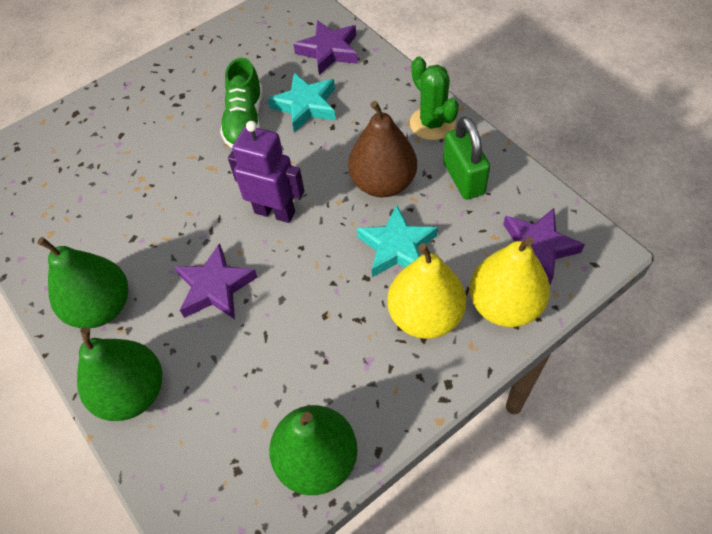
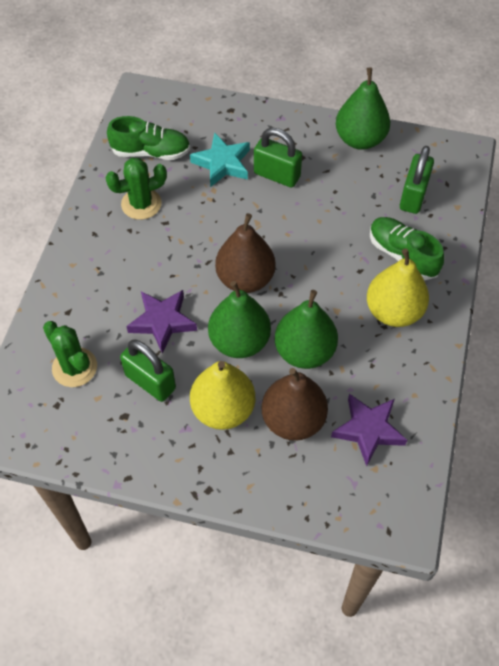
brown pear: [348,101,417,197] = 1 -> [215,213,276,293] [262,368,328,441] = 2
green cactus: [410,57,459,140] = 1 -> [43,321,97,387] [105,158,167,220] = 2
green padlock: [443,116,490,200] = 1 -> [120,339,176,402] [254,128,302,188] [400,146,434,214] = 3
green shoe: [220,58,263,148] = 1 -> [107,116,190,160] [370,217,444,280] = 2
purple robot: [228,121,304,223] = 1 -> none = 0
purple star: [174,243,258,319] [294,20,358,75] [503,208,585,285] = 3 -> [126,290,197,354] [331,394,407,467] = 2
turquoise star: [268,73,336,133] [357,205,438,277] = 2 -> [190,132,250,187] = 1

